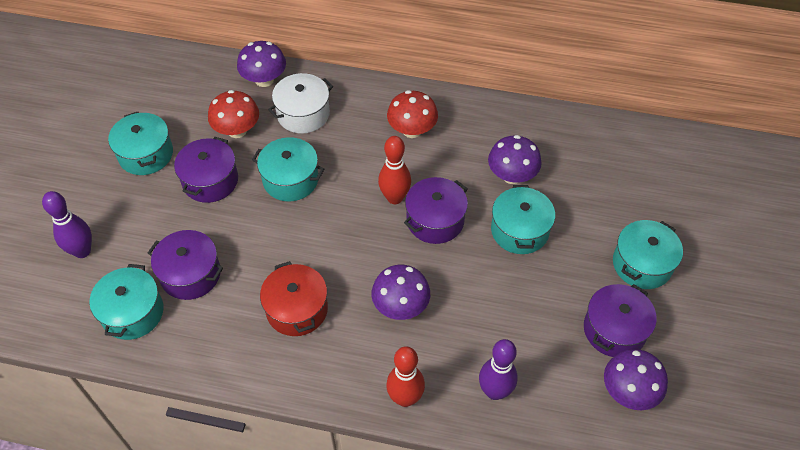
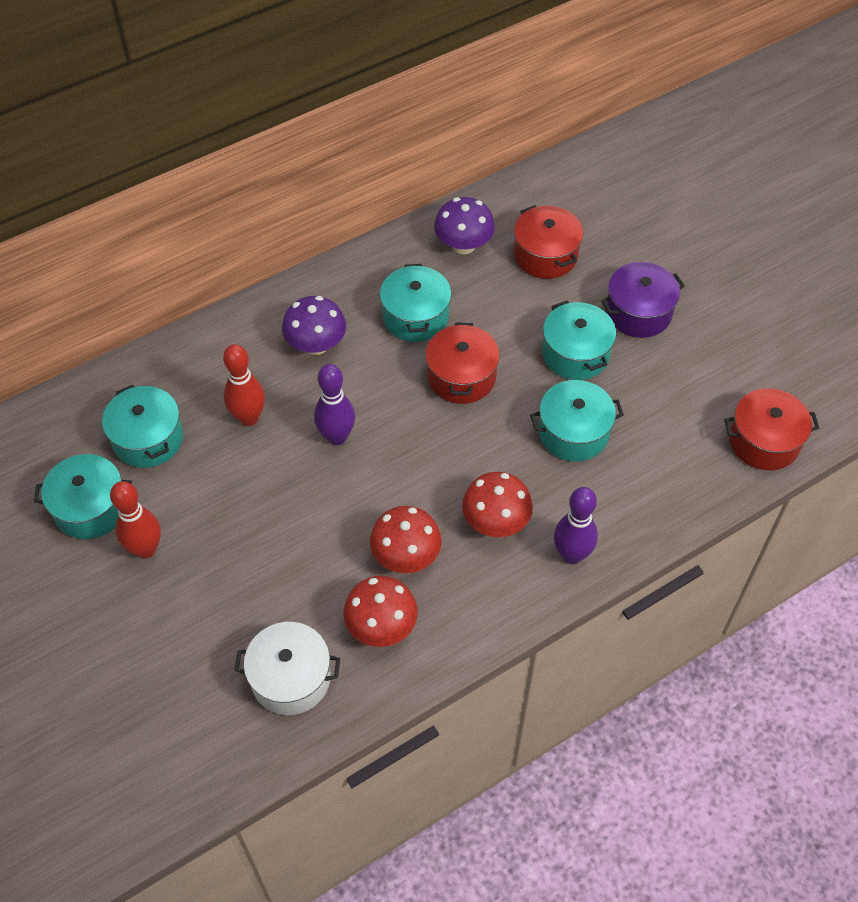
purple mushroom: [237,41,286,87] [371,265,430,320] [488,135,542,184] [604,349,668,410] = 4 -> [282,296,346,355] [434,197,495,254] = 2
purple pot: [148,230,223,300] [174,137,238,203] [404,177,468,244] [584,284,656,357] = 4 -> [601,262,685,338] = 1
red mushroom: [208,90,259,138] [387,90,438,138] = 2 -> [343,576,418,647] [370,506,442,573] [462,472,533,537] = 3
red pot: [260,261,328,336] = 1 -> [425,322,500,404] [514,205,583,279] [724,389,819,470] = 3

